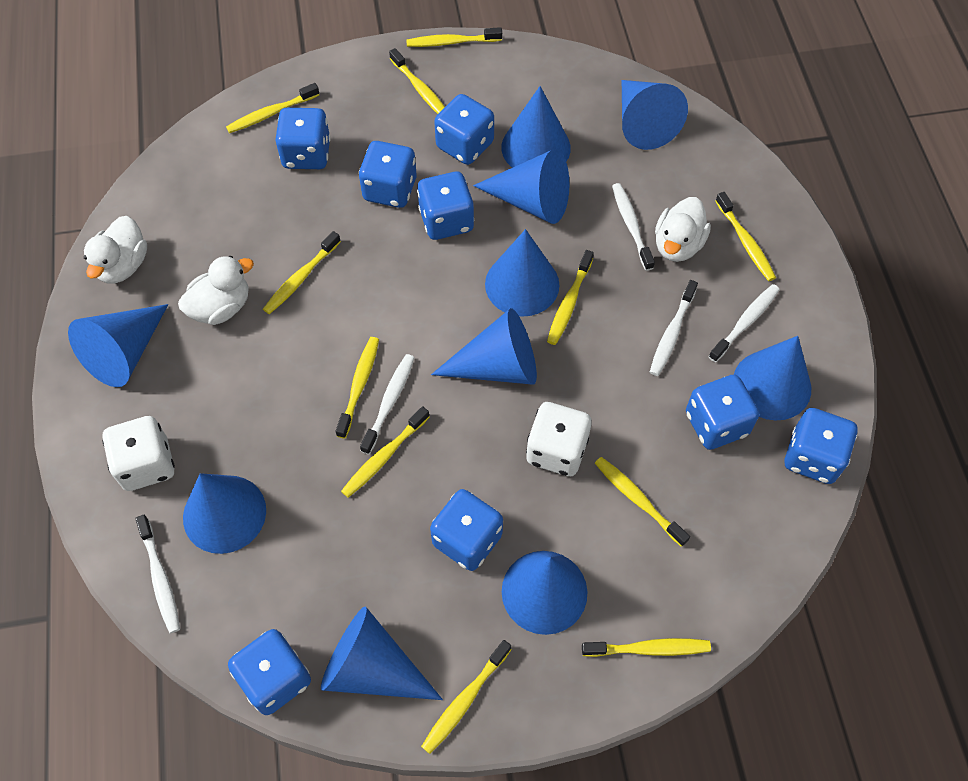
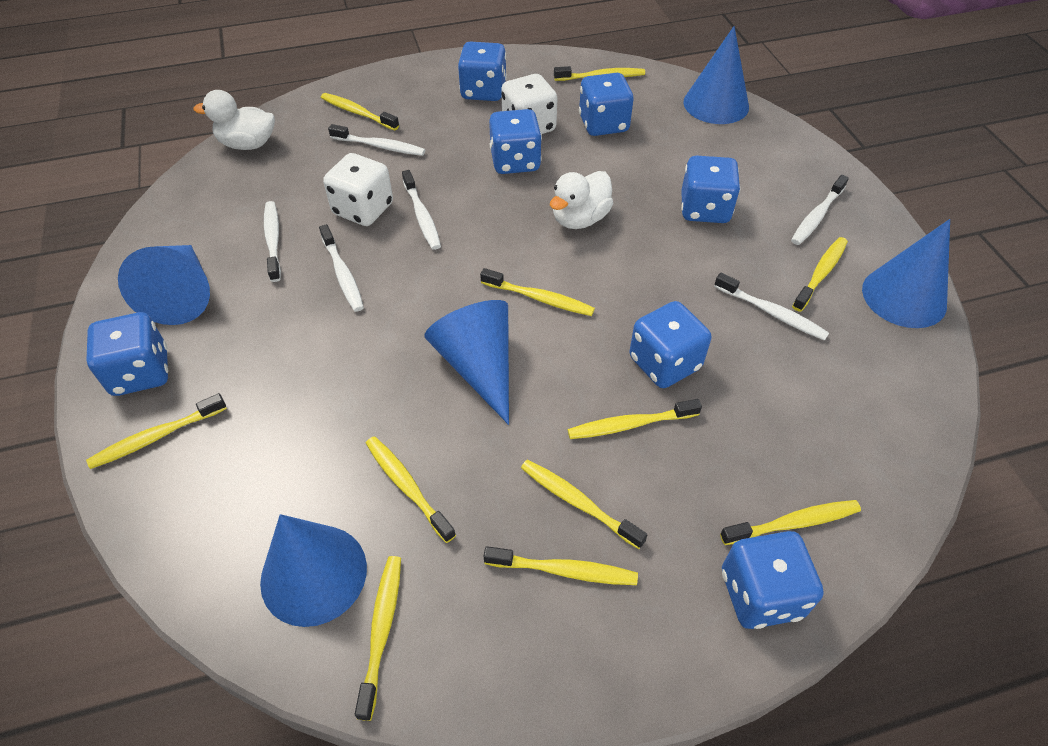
blue cone: [68,304,168,387] [183,473,266,554] [321,607,443,700] [431,308,537,385] [473,149,569,224] [485,229,560,317] [501,86,571,168] [502,551,587,635] [622,80,688,150] [734,336,811,421] = 10 -> [118,245,210,325] [260,514,367,627] [424,300,509,425] [684,26,749,124] [862,219,950,328] = 5
blue dice: [228,629,311,715] [275,108,331,169] [359,141,417,208] [417,171,474,240] [430,489,503,571] [434,94,494,165] [686,374,759,450] [785,408,858,484] = 8 -> [87,312,169,396] [458,42,507,101] [489,109,542,174] [579,73,634,136] [629,301,711,388] [681,156,741,223] [722,531,824,629] = 7
white duck: [84,216,147,284] [178,256,254,325] [655,197,711,262] = 3 -> [194,90,275,150] [550,171,613,229] = 2
white toothbrush: [135,515,180,633] [360,354,415,454] [612,183,655,271] [650,280,698,376] [708,284,780,362] = 5 -> [264,201,281,282] [319,224,364,312] [328,124,425,156] [402,170,441,250] [714,273,829,341] [791,175,849,245] = 6

